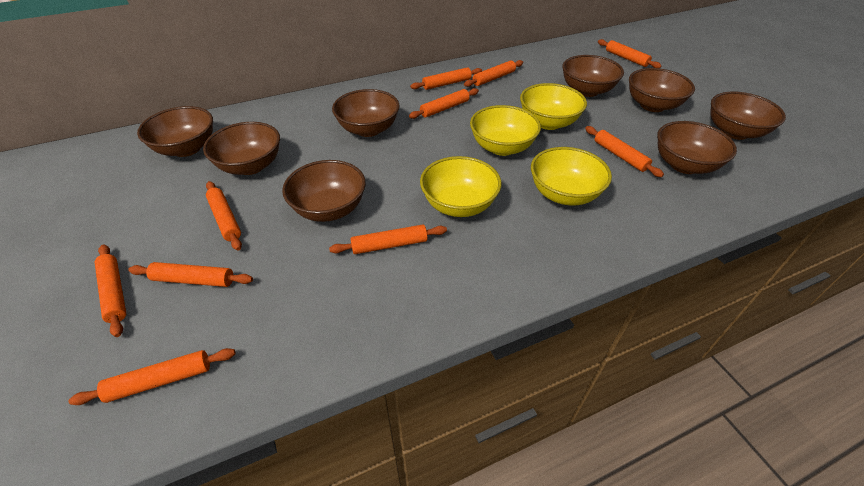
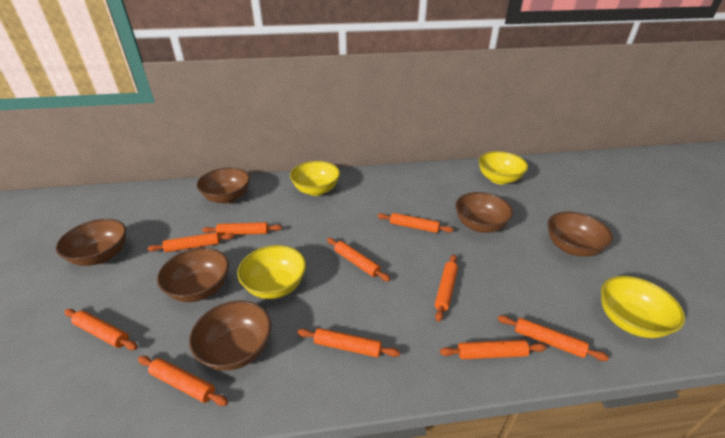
brown bowl: [137,106,213,157] [203,122,280,175] [282,160,366,222] [332,89,400,137] [562,55,624,97] [629,68,695,112] [657,121,737,174] [710,92,786,140] = 8 -> [56,219,126,266] [157,248,229,302] [189,300,271,371] [197,167,250,204] [455,192,513,233] [548,211,613,257] = 6

